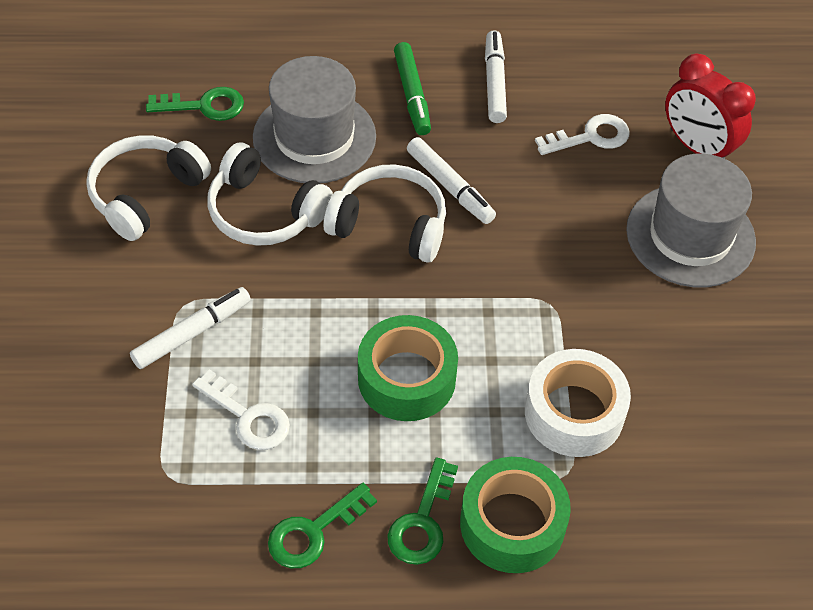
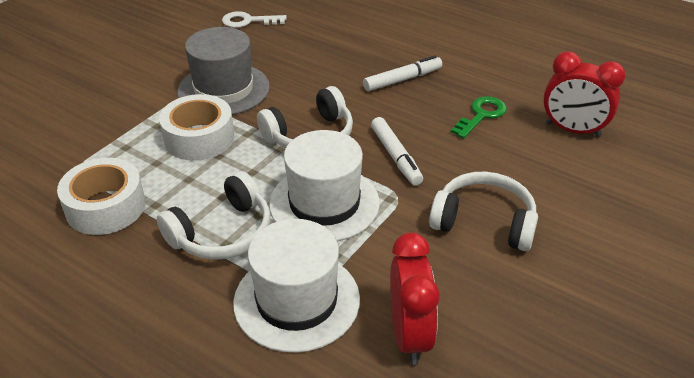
green key: [146,87,244,121] [268,483,377,568] [387,457,458,565] = 3 -> [451,96,507,139] = 1
green marker: [394,42,431,135] = 1 -> none = 0
green tape: [358,315,458,421] [460,457,571,573] = 2 -> none = 0
grey hat: [253,56,376,183] [626,154,756,287] = 2 -> [177,27,270,115] = 1
red clock: [665,54,756,159] = 1 -> [390,233,440,365] [543,52,626,137] = 2
white hat: none = 0 -> [233,219,360,353] [269,130,380,241] = 2
white key: [192,369,290,450] [535,114,630,155] = 2 -> [222,11,287,28] = 1
white marker: [130,287,251,369] [407,137,496,224] [485,30,507,123] = 3 -> [363,55,442,91] [371,117,423,186] = 2
white tape: [525,349,631,457] = 1 -> [57,158,146,235] [159,94,234,161] = 2

